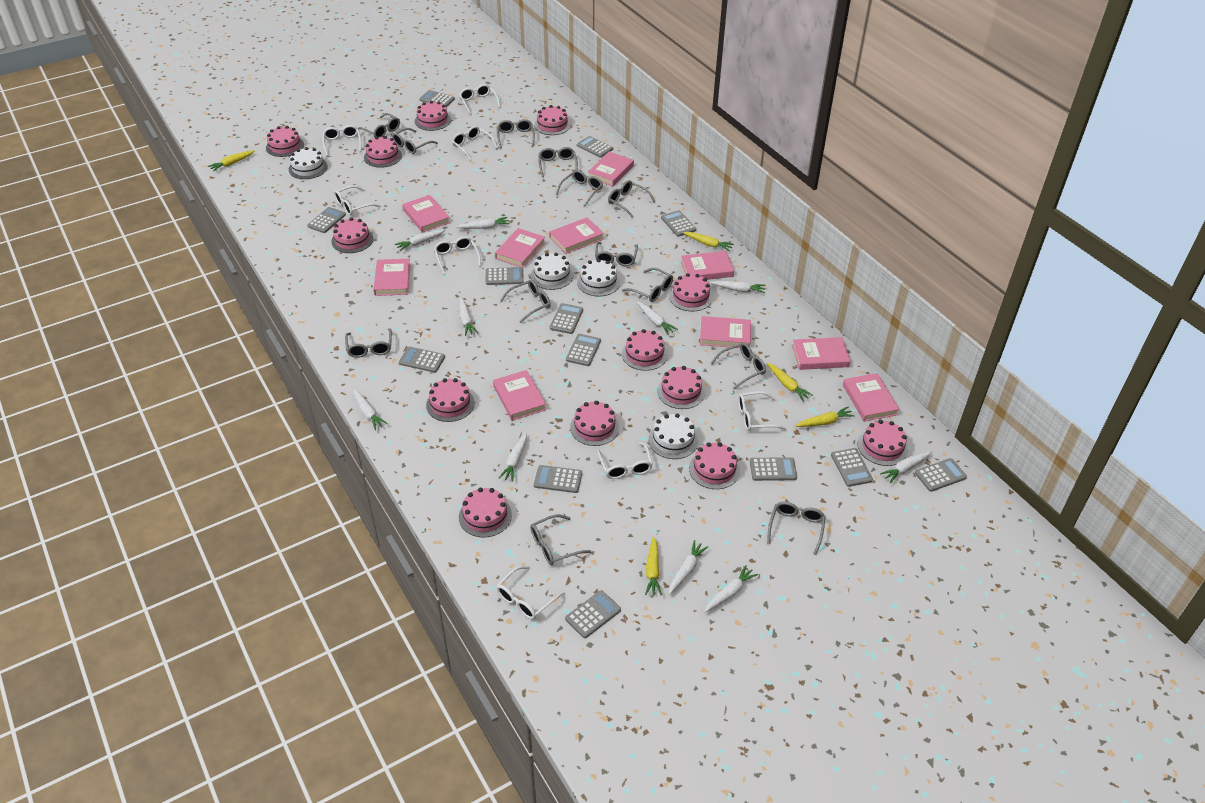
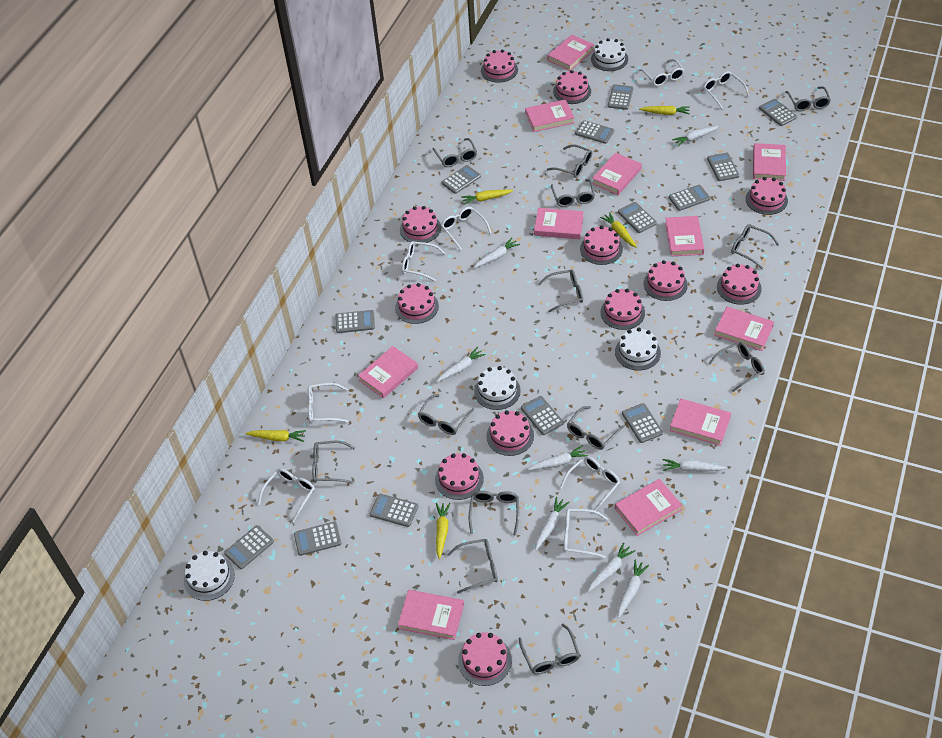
pink book: [373,259,411,296] [402,195,450,233] [493,370,546,421] [495,228,545,268] [549,217,604,254] [588,152,634,186] [681,251,734,280] [700,316,751,348] [792,337,850,370] [843,373,899,422] = 10 -> [358,346,418,398] [398,590,464,640] [525,99,574,132] [534,208,584,239] [547,35,594,71] [592,153,642,195] [615,479,682,536] [665,216,704,256] [669,399,731,446] [714,307,774,351] [753,143,786,181] = 11
pink cake: [266,126,304,157] [331,217,373,253] [364,136,402,168] [415,101,451,131] [426,378,475,422] [459,488,512,538] [534,105,571,135] [570,401,619,446] [622,329,668,371] [657,366,705,409] [669,273,713,311] [689,442,740,489] [858,420,908,466] = 13 -> [395,283,439,324] [400,206,441,243] [435,453,484,500] [458,632,512,686] [481,50,518,83] [486,410,534,456] [553,70,591,104] [580,226,623,265] [601,289,645,330] [644,260,688,301] [717,264,762,305] [746,177,788,215] = 12
white carrot: [352,390,388,430] [395,230,445,251] [457,217,510,229] [460,297,478,336] [499,432,527,482] [636,301,678,335] [669,540,708,595] [704,565,758,613] [709,281,766,293] [880,450,932,483] = 10 -> [436,347,486,382] [473,238,520,268] [527,445,588,471] [535,497,569,550] [588,543,635,592] [618,560,649,618] [663,459,727,471] [672,126,719,147] = 8

